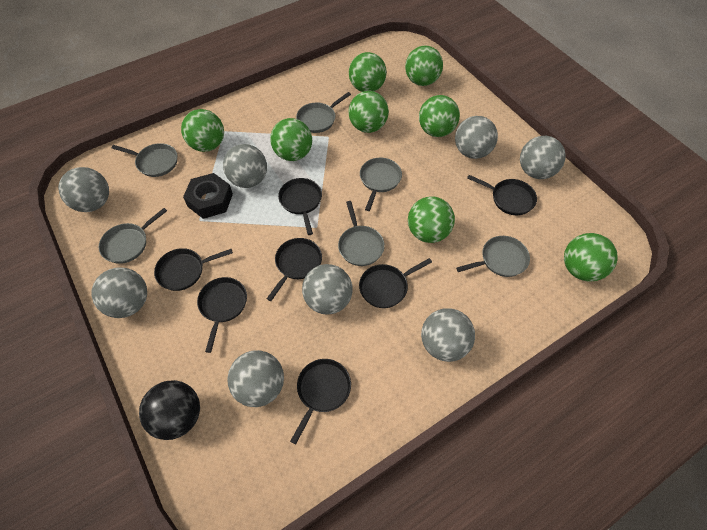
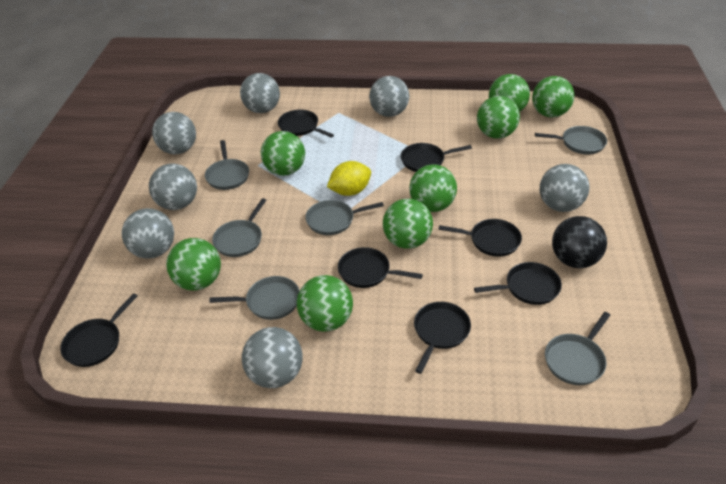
black nut: [183,173,233,219] = 1 -> none = 0
grey ball: [58,167,109,212] [92,268,147,318] [223,144,267,188] [227,350,284,407] [302,264,353,315] [421,308,475,362] [455,116,498,159] [520,136,566,179] = 8 -> [122,208,174,259] [149,164,197,210] [152,112,196,155] [240,73,280,113] [242,327,303,388] [369,76,409,117] [540,164,589,212] = 7
yellow lemon: none = 0 -> [327,161,371,196] = 1

